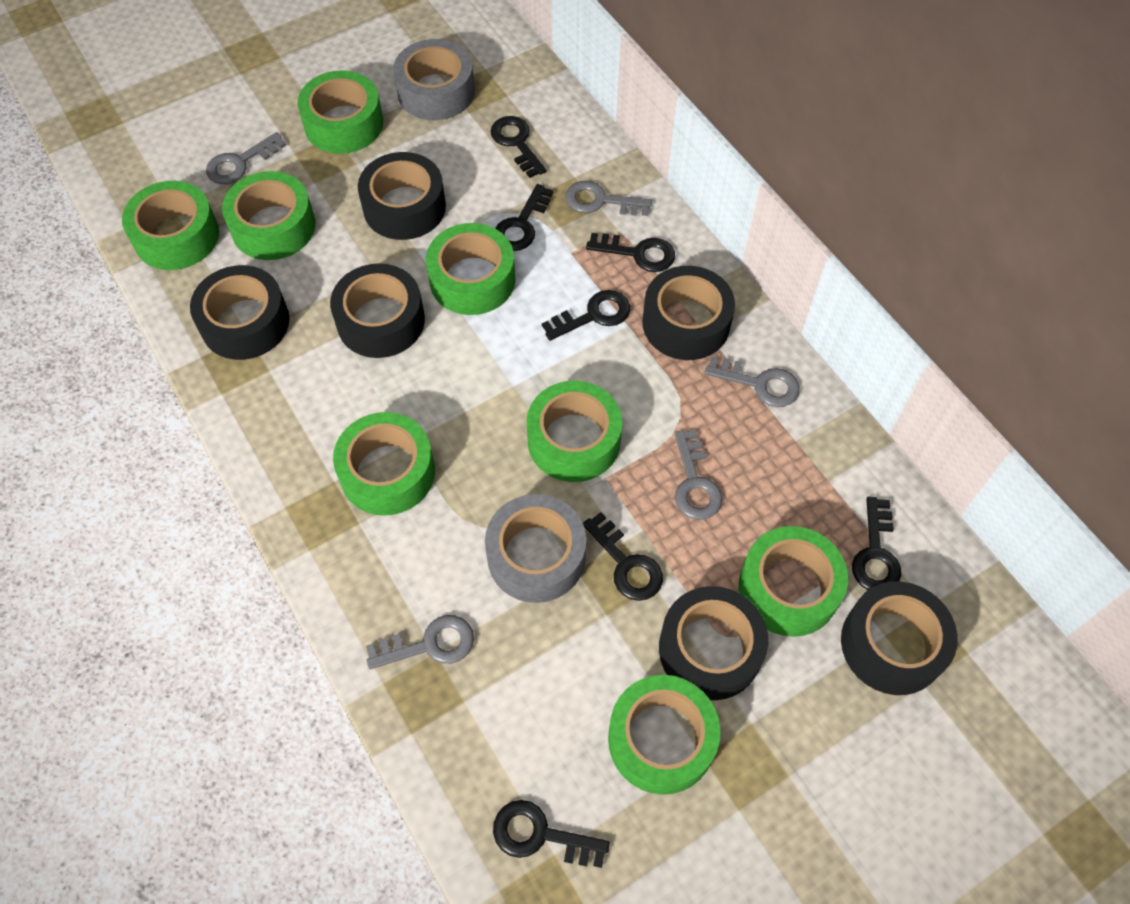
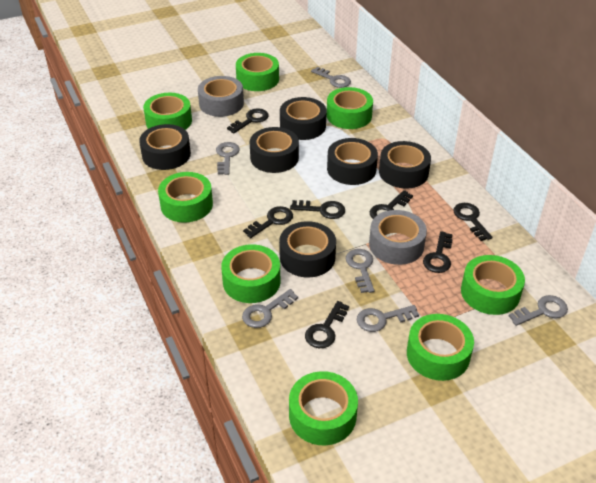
grey key: [206,132,286,184] [366,615,474,669] [565,181,652,216] [675,430,723,520] [704,356,800,407] = 5 -> [216,142,240,175] [242,289,298,328] [311,67,351,88] [346,249,375,293] [357,305,419,332] [509,295,568,326] = 6

